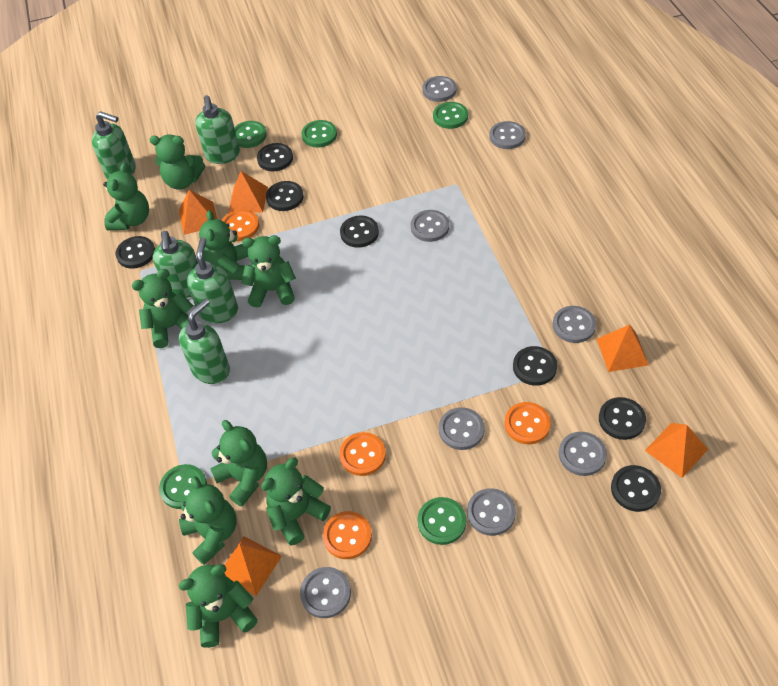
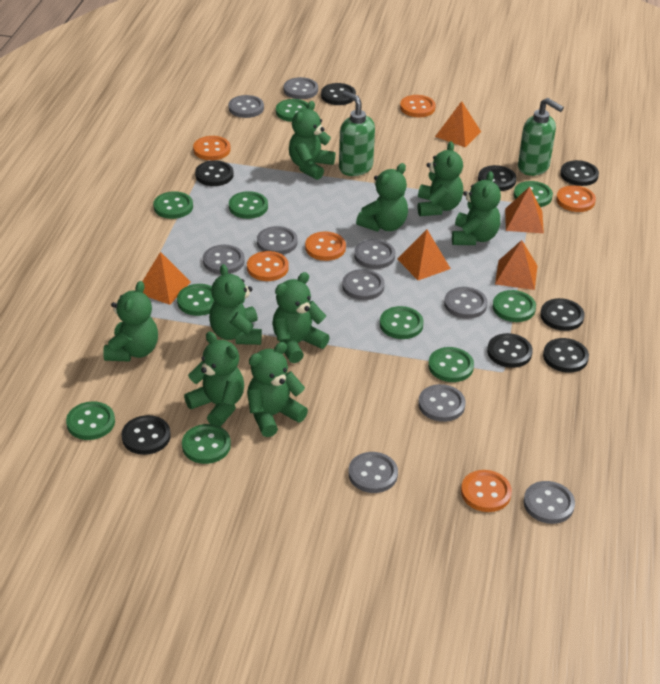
black button: [116,236,155,269] [257,143,293,171] [266,181,304,211] [340,215,379,248] [513,346,557,386] [599,397,646,440] [611,465,661,512] = 7 -> [121,415,171,455] [195,160,234,186] [321,83,356,105] [478,165,516,191] [487,333,533,368] [540,298,585,331] [543,338,589,373] [560,160,599,186] = 8
green button: [159,464,207,509] [234,121,267,148] [301,120,337,147] [417,497,466,545] [433,102,468,129] = 5 -> [66,401,115,440] [153,191,193,219] [177,284,215,316] [182,424,231,464] [229,191,268,219] [276,99,308,122] [380,306,424,339] [428,347,474,382] [493,290,536,322] [514,181,553,207] = 10
green soap dispenser: [92,111,136,180] [153,231,198,298] [179,299,230,384] [187,237,238,323] [195,95,240,164] = 5 -> [339,91,375,176] [518,98,564,176] = 2
grey button: [300,567,351,618] [411,210,449,242] [422,76,457,102] [439,407,485,450] [467,488,516,536] [489,121,526,149] [553,306,596,343] [559,432,607,476] = 8 -> [203,245,245,274] [228,95,264,118] [257,226,298,255] [284,77,318,99] [342,269,385,300] [348,452,398,493] [354,239,395,269] [418,384,466,422] [444,287,487,319] [524,481,575,524] = 10
orange button: [222,210,259,241] [323,511,372,559] [340,432,386,476] [505,402,551,444] = 4 -> [193,136,230,160] [247,251,289,281] [305,232,346,261] [400,95,436,117] [461,470,512,512] [556,185,596,212] = 6

